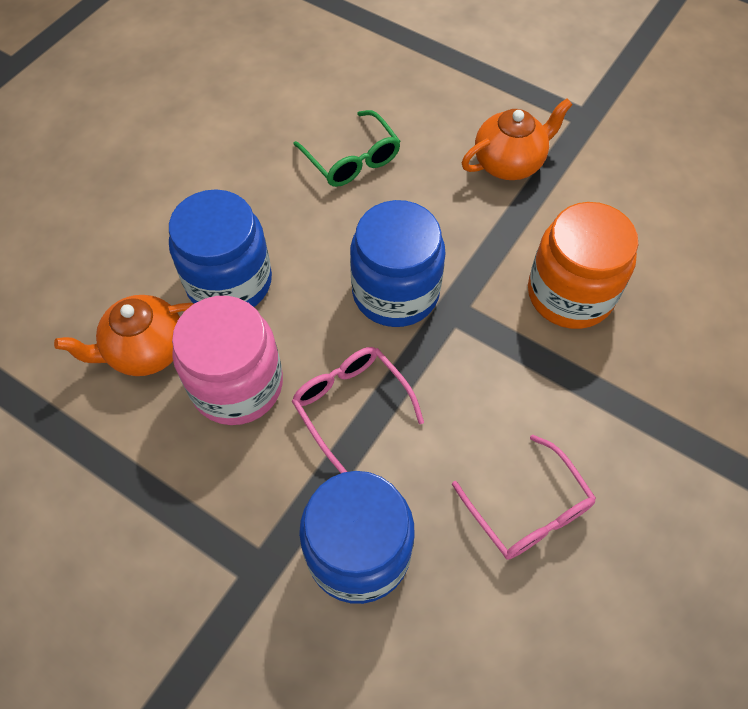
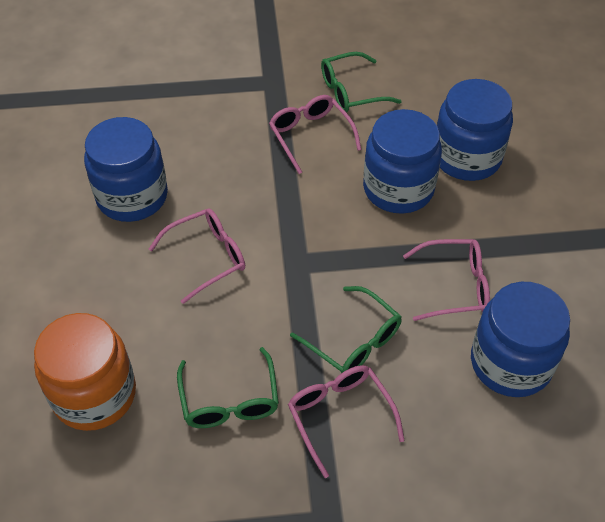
blue jar: [169,189,272,307] [299,471,414,604] [350,200,446,327] = 3 -> [84,117,168,222] [363,109,442,214] [437,79,513,181] [471,282,570,397] = 4
green glasses: [293,110,401,187] = 1 -> [177,347,279,428] [290,286,402,373] [321,52,402,113] = 3
orange teapot: [54,295,195,376] [462,98,573,180] = 2 -> none = 0
pink glasses: [292,347,424,473] [452,434,596,560] = 2 -> [149,208,245,304] [269,95,361,174] [288,365,405,478] [403,239,490,321] = 4
pink jar: [172,296,283,425] = 1 -> none = 0

